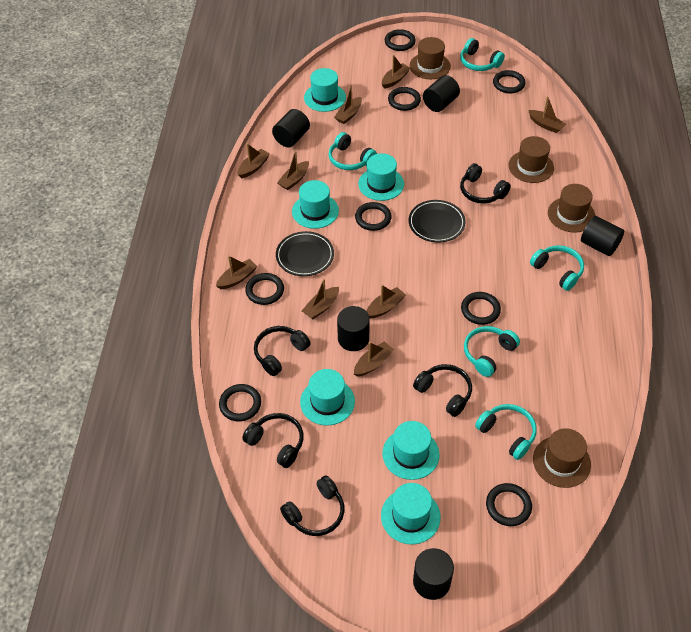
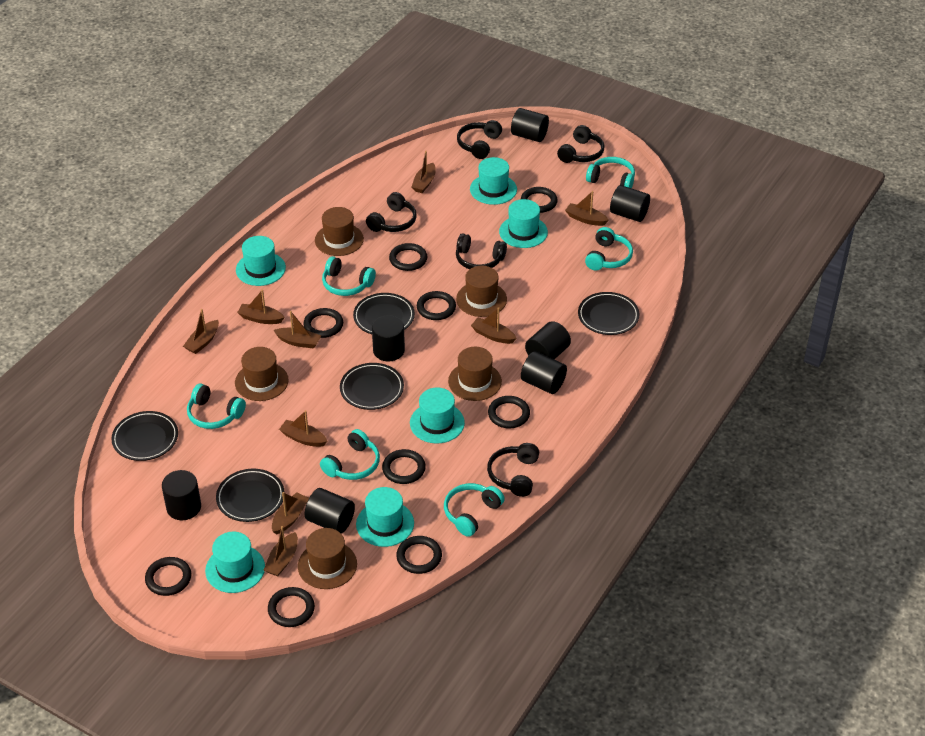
black cylinder: [272,109,310,147] [337,306,370,351] [413,548,454,600] [423,75,460,112] [581,216,624,256] = 5 -> [162,470,201,520] [305,488,355,533] [372,315,405,361] [511,108,549,142] [521,351,567,394] [525,321,571,359] [610,185,650,222] = 7
black plate: [276,231,334,276] [409,200,466,242] = 2 -> [112,411,178,461] [216,469,285,522] [340,363,404,410] [353,293,415,334] [578,292,639,335] = 5
black ring: [219,384,261,421] [245,273,284,305] [355,202,392,231] [385,29,416,51] [388,87,421,111] [461,292,501,325] [486,483,532,526] [493,70,526,93] = 8 -> [145,557,191,596] [268,587,315,627] [303,308,343,338] [382,449,426,484] [389,243,427,271] [396,536,442,574] [417,291,456,320] [488,396,530,428] [521,187,558,213] = 9
brown hat: [409,37,451,79] [508,136,554,183] [533,428,591,488] [548,184,596,233] = 4 -> [235,347,288,401] [298,528,357,589] [315,207,364,256] [448,347,502,401] [456,266,507,317] = 5
turquoise headphones: [328,132,377,170] [460,38,505,71] [464,326,520,377] [475,404,536,460] [530,245,584,291] = 5 -> [187,383,246,429] [320,429,380,480] [322,256,376,296] [444,483,505,537] [585,227,633,270] [586,157,635,188] = 6

